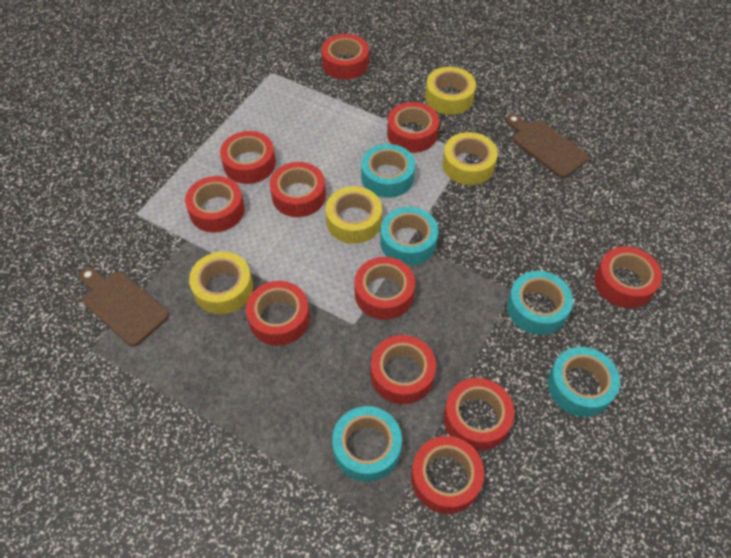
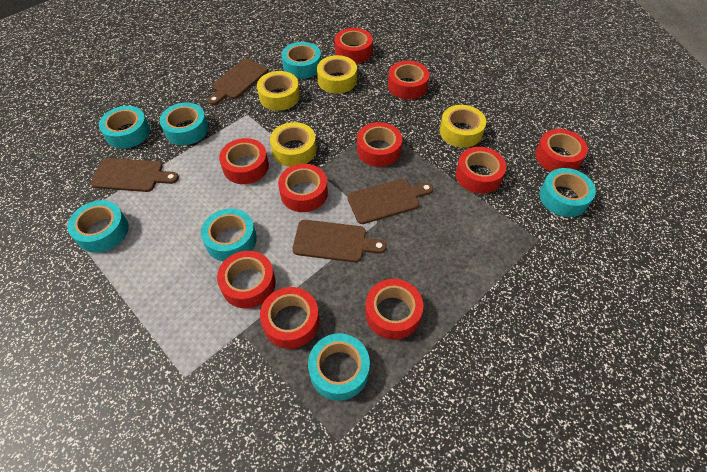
brown cutting board: [79,268,169,347] [506,114,589,178] = 2 -> [91,158,179,192] [208,59,268,105] [292,220,387,262] [347,179,433,224] = 4
red tape: [185,176,245,233] [220,131,276,184] [246,281,310,346] [270,162,326,217] [321,34,369,80] [354,257,415,320] [371,335,436,404] [387,102,439,153] [411,436,484,514] [444,378,514,451] [594,246,662,308] = 11 -> [217,251,276,308] [219,138,269,184] [260,287,319,349] [278,164,328,212] [335,28,373,63] [357,122,402,167] [365,279,423,340] [388,61,430,99] [456,147,507,194] [535,129,588,171] = 10
turquoise tape: [332,406,402,482] [361,144,415,198] [380,207,438,266] [507,271,573,335] [547,347,620,417] = 5 -> [67,200,129,253] [99,106,150,149] [160,103,208,145] [201,208,257,262] [281,42,321,79] [308,333,370,401] [539,168,596,217] = 7

